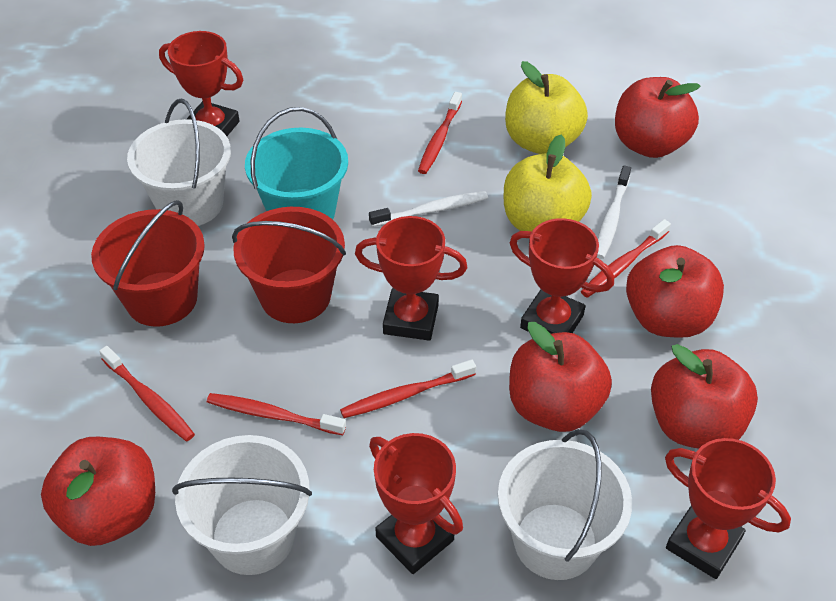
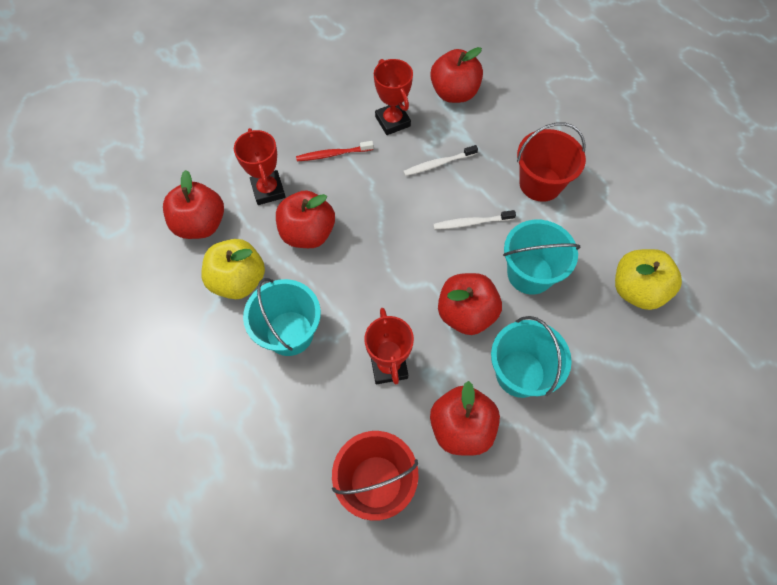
red toothbrush: [99,346,195,441] [207,393,346,435] [340,360,476,418] [418,92,462,174] [581,219,671,298] = 5 -> [296,141,374,161] = 1
red trophy: [159,31,243,136] [355,216,467,341] [369,433,463,574] [510,218,614,334] [665,438,791,579] = 5 -> [234,128,286,205] [364,308,414,384] [374,59,413,135] = 3
turquoise bucket: [245,107,348,220] = 1 -> [243,278,321,356] [491,316,572,398] [503,220,580,295] = 3
white bucket: [127,99,231,226] [172,435,312,575] [498,429,632,580] = 3 -> none = 0

